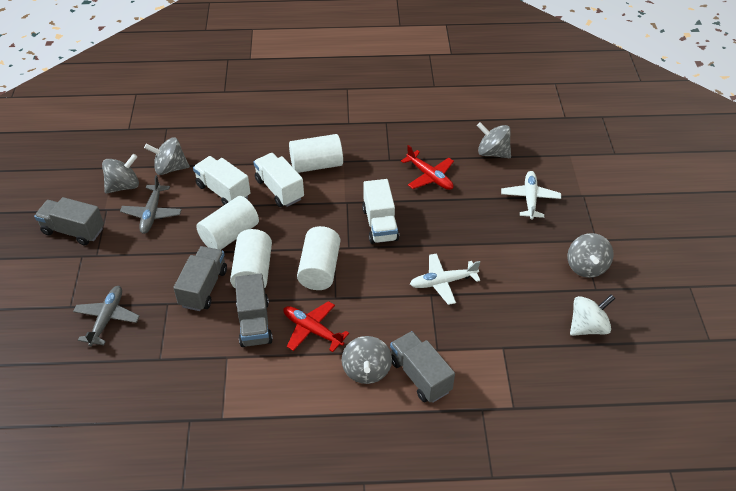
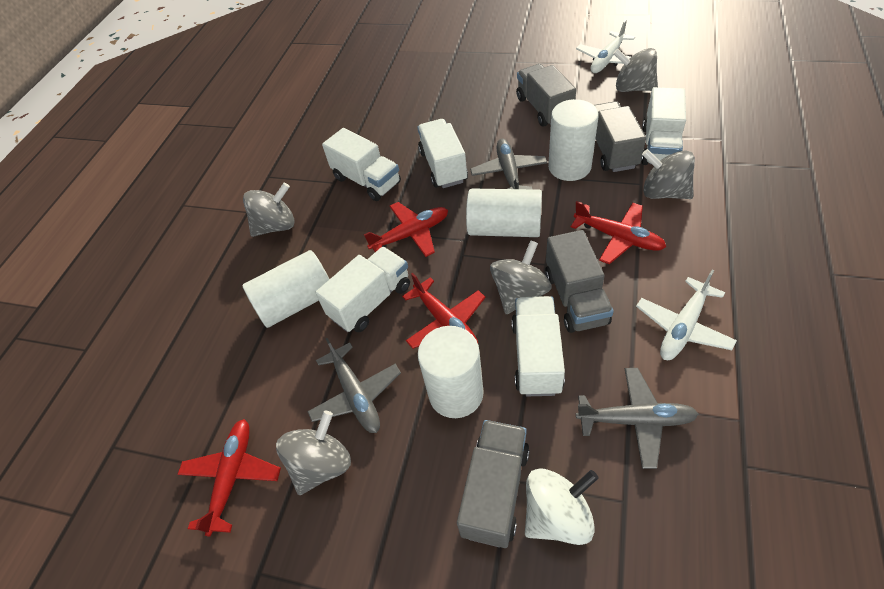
grey plane: [73,286,140,346] [120,175,182,234] = 2 -> [307,338,401,433] [470,139,547,189] [576,368,698,469] = 3
red plane: [284,301,349,352] [401,145,454,190] = 2 -> [178,419,281,537] [364,202,448,257] [402,273,486,349] [571,201,666,264] = 4
white truck: [193,156,250,205] [253,153,304,207] [362,179,399,244] = 3 -> [315,247,410,332] [322,128,401,201] [417,119,468,188] [511,296,565,396] [641,87,686,165] = 5

